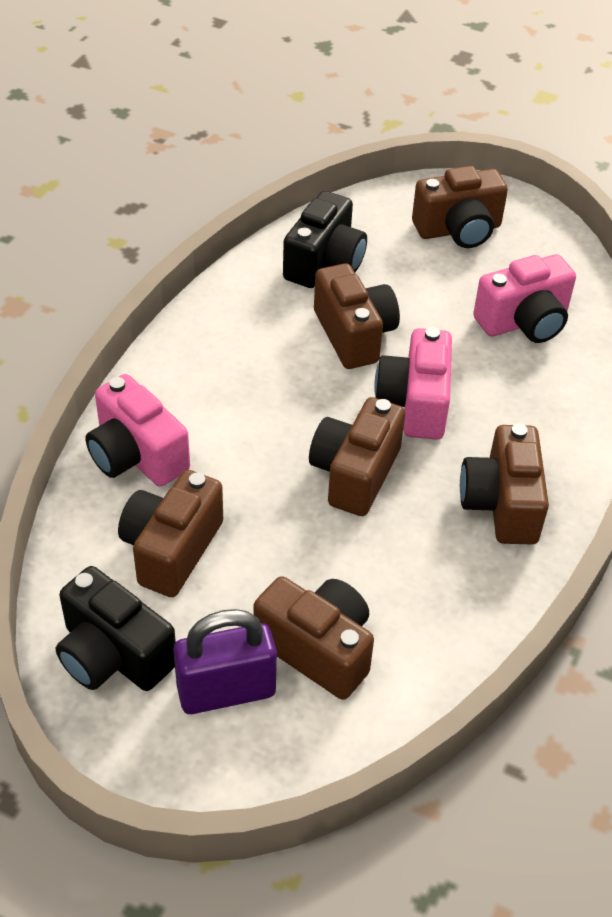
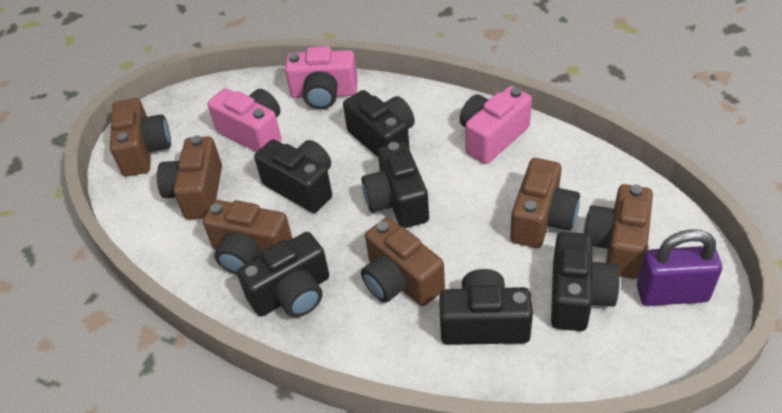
black camera: [56,566,176,691] [283,191,367,288] = 2 -> [237,232,329,317] [254,139,332,213] [343,90,415,157] [362,141,429,228] [439,269,533,345] [551,232,620,331] = 6

